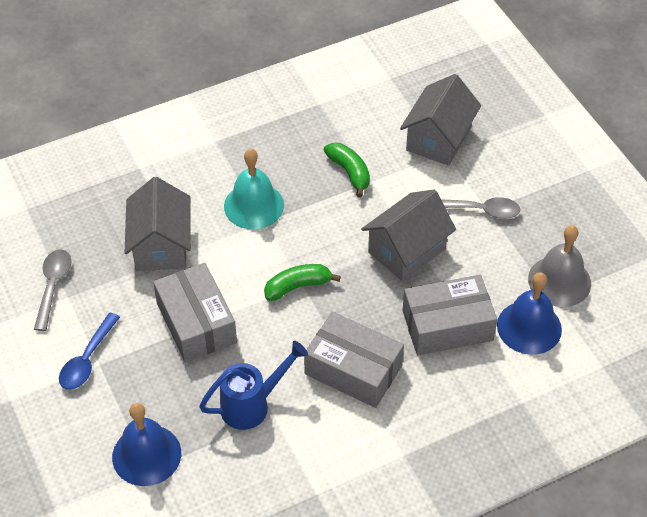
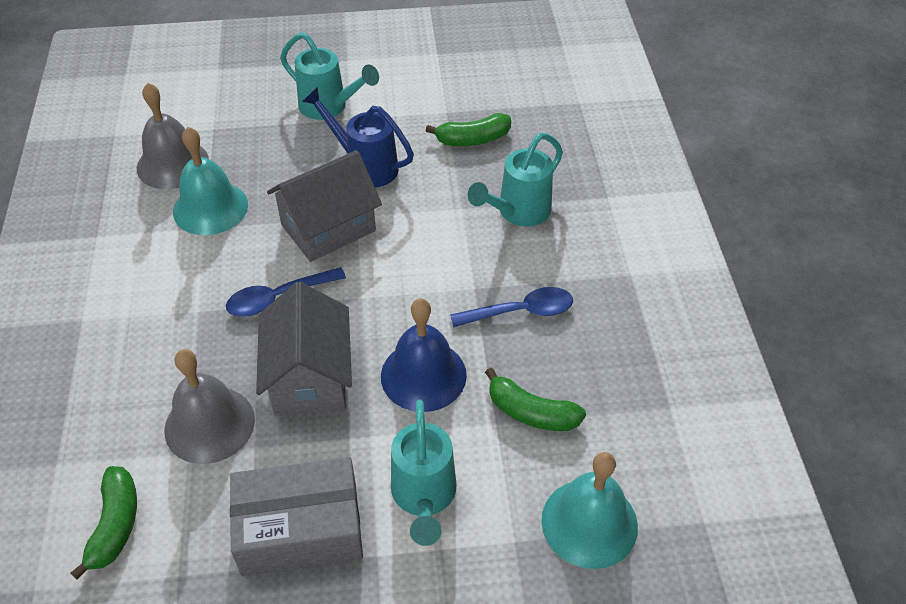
blue bell: [112,403,181,486] [497,272,562,355] = 2 -> [381,298,467,412] = 1
blue spoon: [59,313,120,390] = 1 -> [226,267,346,317] [450,287,573,327] = 2
green banana: [264,264,341,301] [324,143,370,197] = 2 -> [71,466,137,580] [426,113,511,146] [485,368,586,431] = 3
grey bell: [528,225,591,307] = 1 -> [137,83,209,189] [165,349,255,464] = 2
grey box: [153,263,237,362] [304,312,404,408] [403,275,497,355] = 3 -> [230,457,363,577] = 1
grey house: [125,177,191,271] [361,189,456,281] [400,74,481,166] = 3 -> [256,282,352,416] [267,150,382,262] = 2
grey spoon: [34,249,71,331] [442,197,520,219] = 2 -> none = 0
turquoise bell: [224,149,284,229] = 1 -> [173,127,248,235] [541,452,638,569] = 2
turquoise watering can: none = 0 -> [280,32,379,120] [391,399,456,546] [468,133,563,226] = 3

